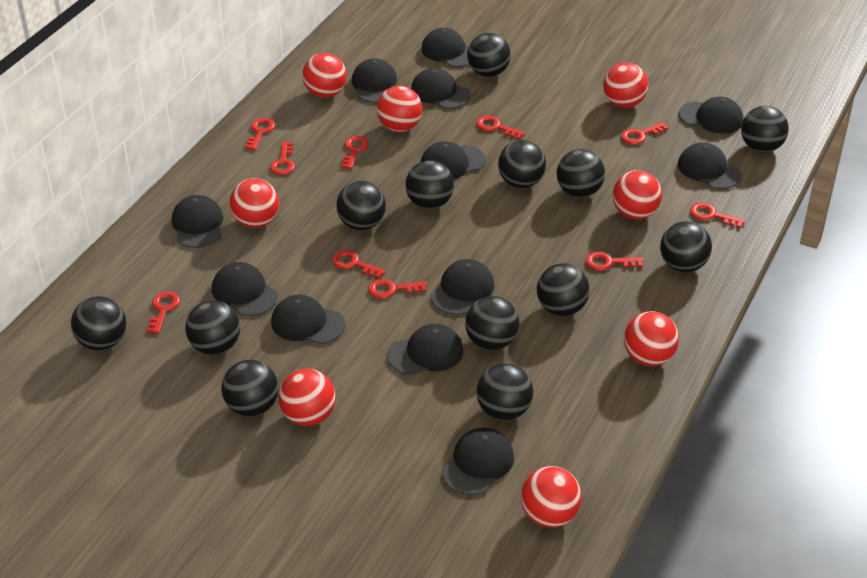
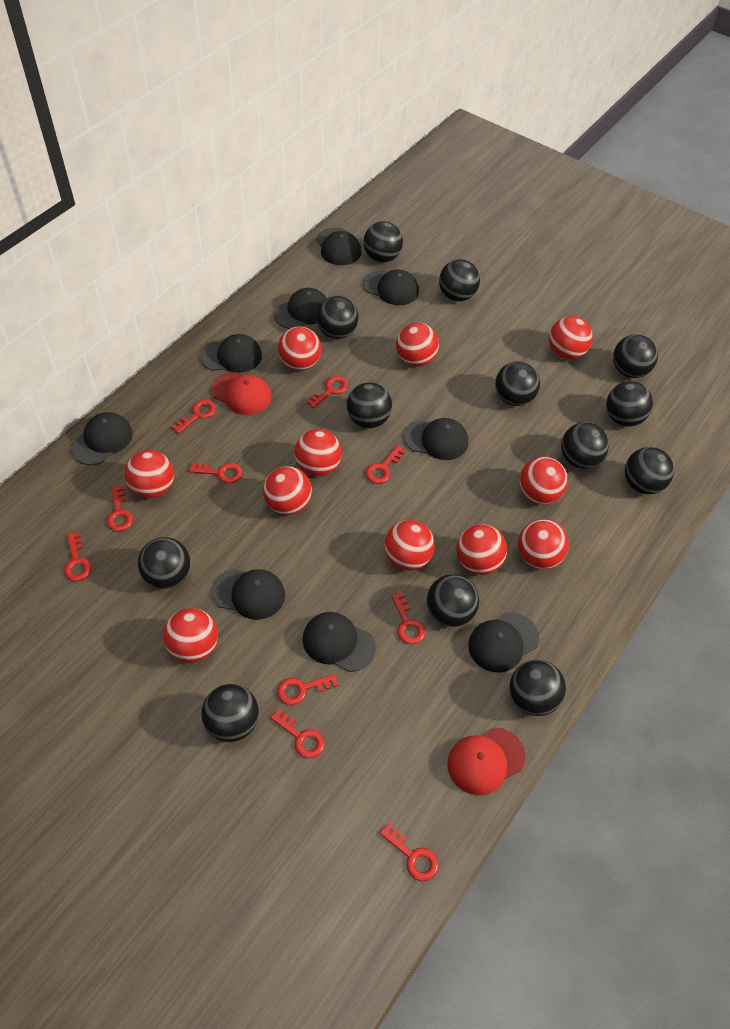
black cap: [172,195,223,248] [212,262,278,316] [271,295,345,344] [352,58,397,103] [387,323,463,375] [411,68,471,109] [421,28,469,67] [421,141,486,179] [431,259,495,315] [442,428,514,495] [678,143,741,189] [679,97,744,134] = 12 -> [71,412,133,465] [200,334,262,373] [212,568,285,620] [273,288,327,329] [303,612,376,672] [316,228,362,265] [363,269,419,305] [404,418,468,460] [468,612,539,673] = 9
red ball: [230,178,279,228] [278,369,336,426] [302,53,347,98] [377,86,422,132] [521,466,582,528] [603,63,648,108] [612,170,662,219] [624,311,679,366] = 8 -> [125,450,174,499] [163,608,218,663] [263,466,312,515] [278,327,321,371] [294,429,341,477] [384,520,435,571] [396,323,439,366] [456,524,507,575] [518,519,569,569] [519,457,568,504] [549,316,593,359] = 11
red cap: none = 0 -> [211,372,272,415] [447,727,526,795] = 2

